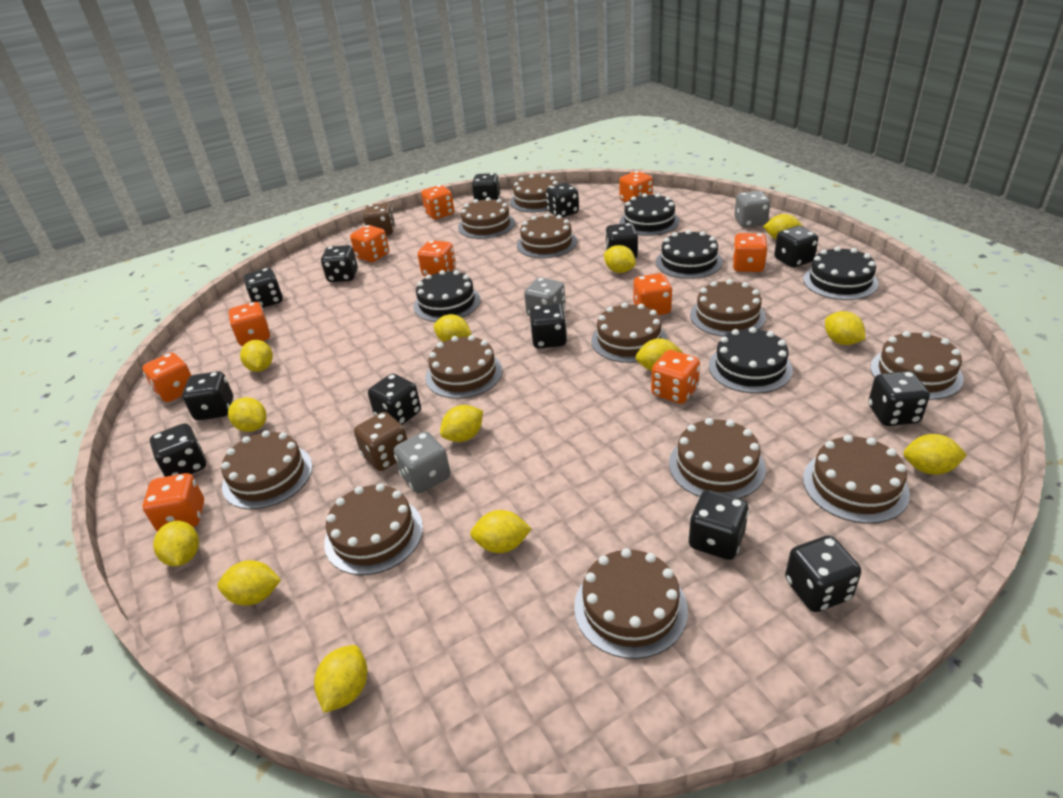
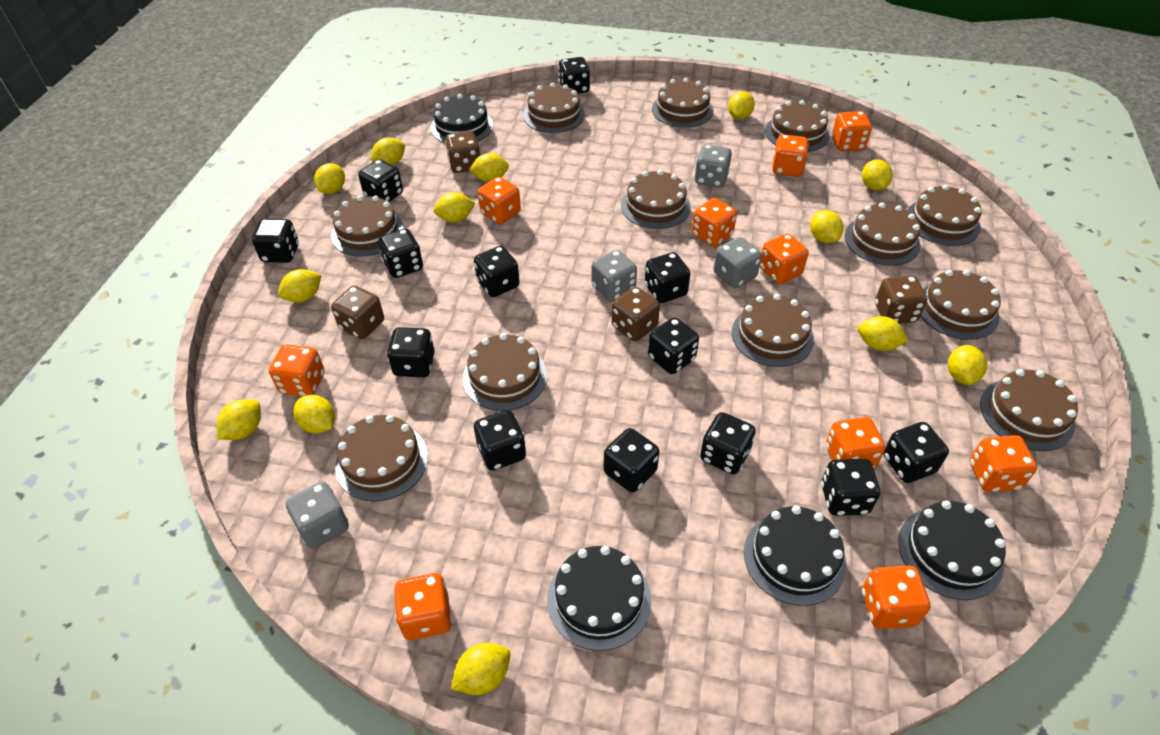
black cake: [414,270,481,322] [620,193,679,236] [656,230,723,279] [709,327,793,393] [803,246,879,300] = 5 -> [431,94,493,143] [547,546,651,651] [744,506,847,606] [898,501,1006,600] = 4
brown dice: [354,412,407,471] [363,203,395,236] = 2 -> [331,286,384,339] [445,131,480,173] [612,287,660,341] [875,276,927,324] = 4
grey dice: [394,431,451,493] [524,277,566,317] [734,191,770,228] = 3 -> [286,481,349,549] [592,250,637,302] [694,144,732,188] [713,237,762,288] = 4

